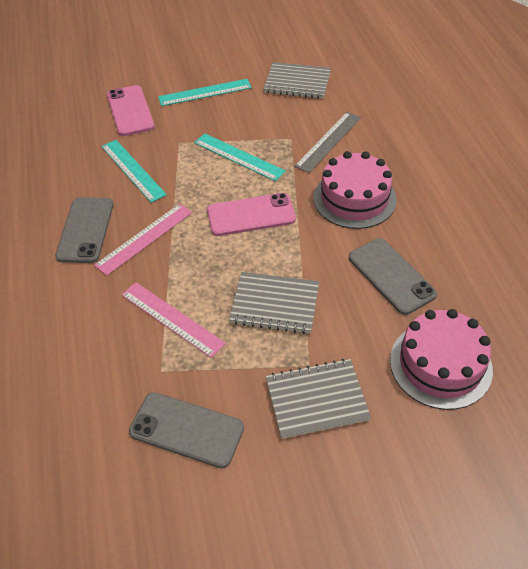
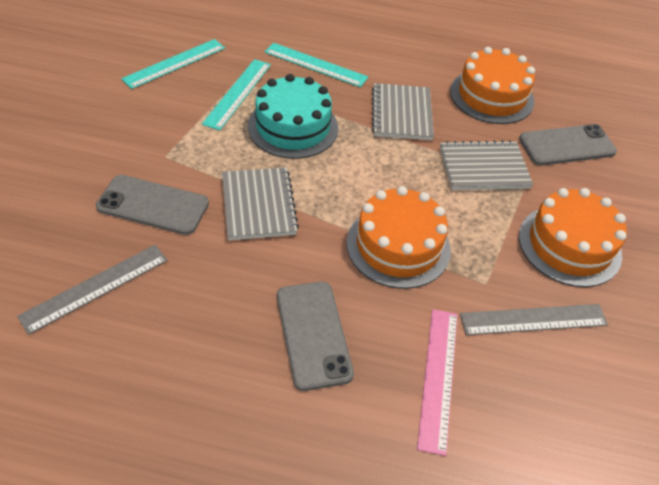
grey ruler: [294,112,361,173] = 1 -> [17,245,168,335] [460,304,608,335] = 2
orange cake: none = 0 -> [347,186,451,289] [450,47,535,124] [519,188,627,287] = 3
pink cake: [314,151,397,229] [390,309,493,410] = 2 -> none = 0
pink phone: [107,85,155,136] [207,193,296,236] = 2 -> none = 0
pink ruler: [94,204,192,276] [121,282,226,358] = 2 -> [417,309,457,456] = 1
turquoise cake: none = 0 -> [248,74,338,159] = 1

